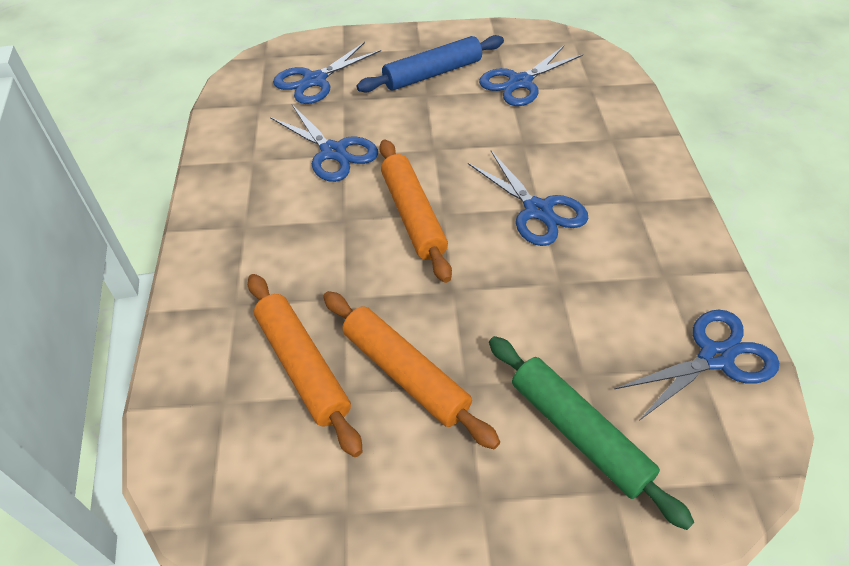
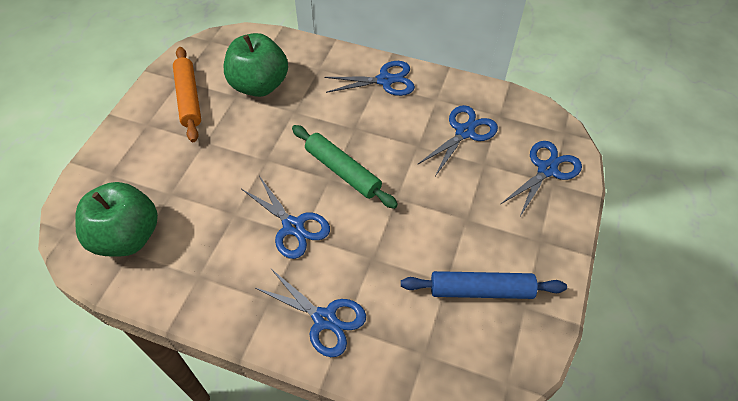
green apple: none = 0 -> [75,182,158,257] [224,33,288,97] = 2
orange rolling pin: [248,274,362,457] [323,291,500,449] [379,139,452,283] = 3 -> [173,47,201,142] = 1

